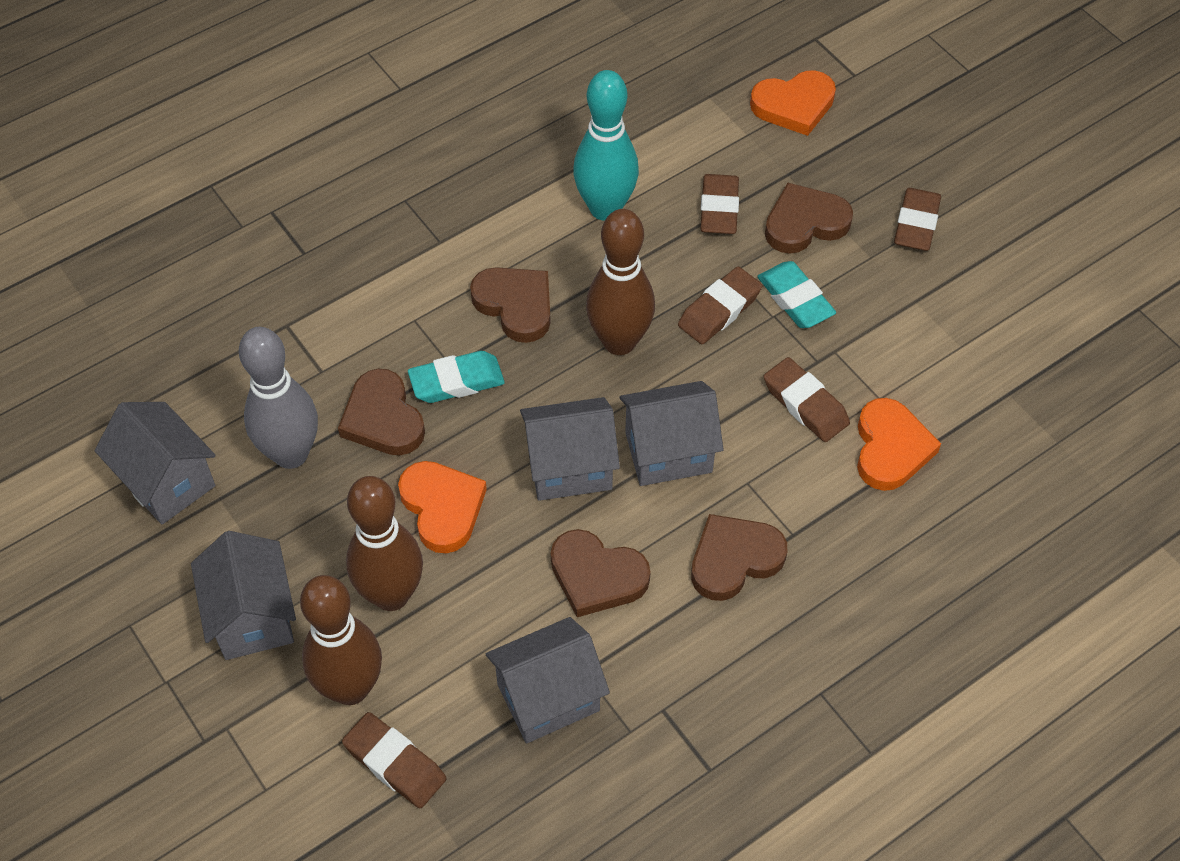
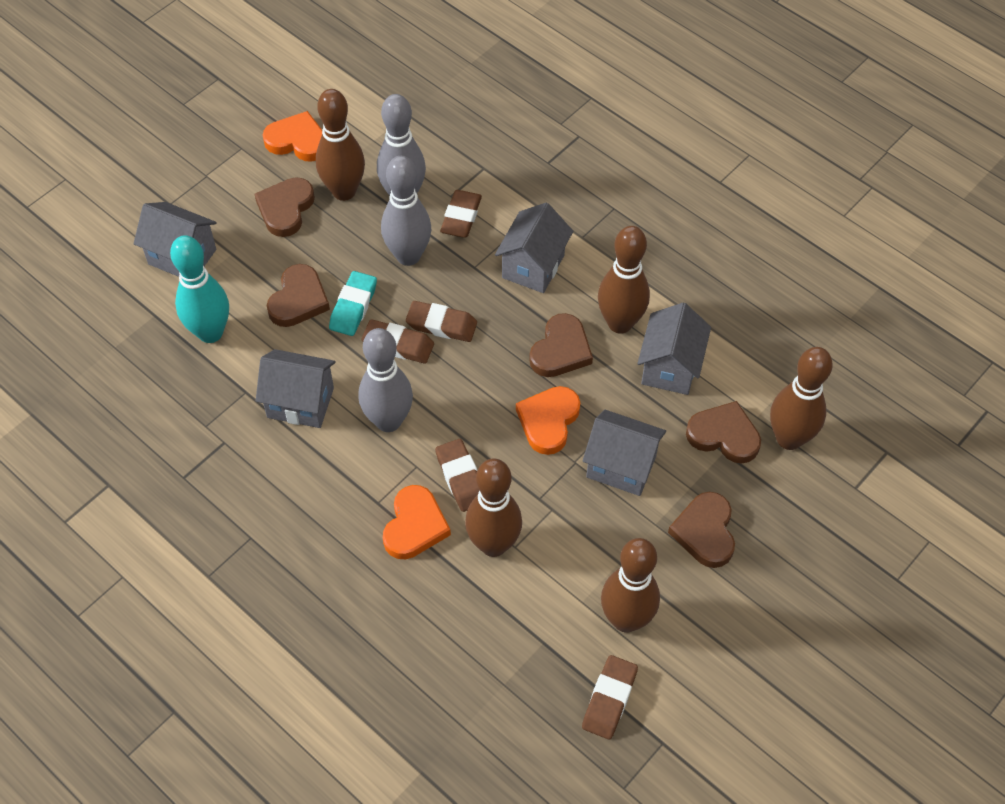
brown bowling pin: [300,575,382,705] [346,476,423,611] [586,209,655,355] = 3 -> [316,89,365,201] [465,458,522,557] [598,226,650,334] [601,538,660,633] [770,347,833,450] = 5
grey bowling pin: [239,327,318,469] = 1 -> [358,328,413,432] [377,94,426,196] [381,156,431,266] = 3
turquoise eraser: [408,351,505,403] [757,261,836,328] = 2 -> [329,271,377,336] = 1

